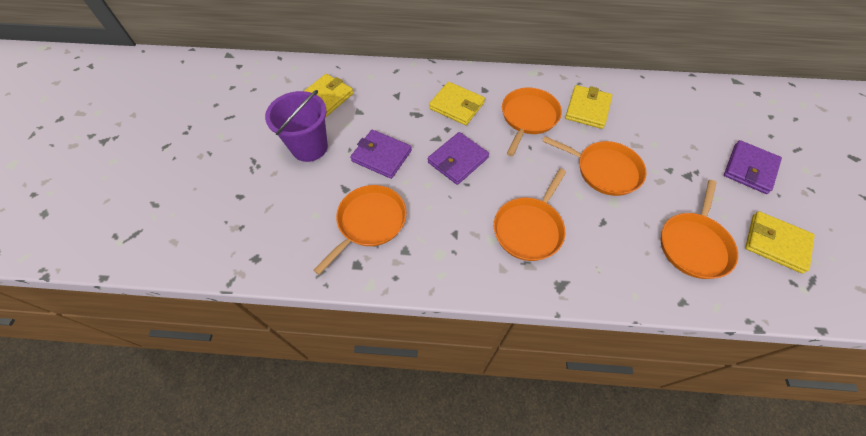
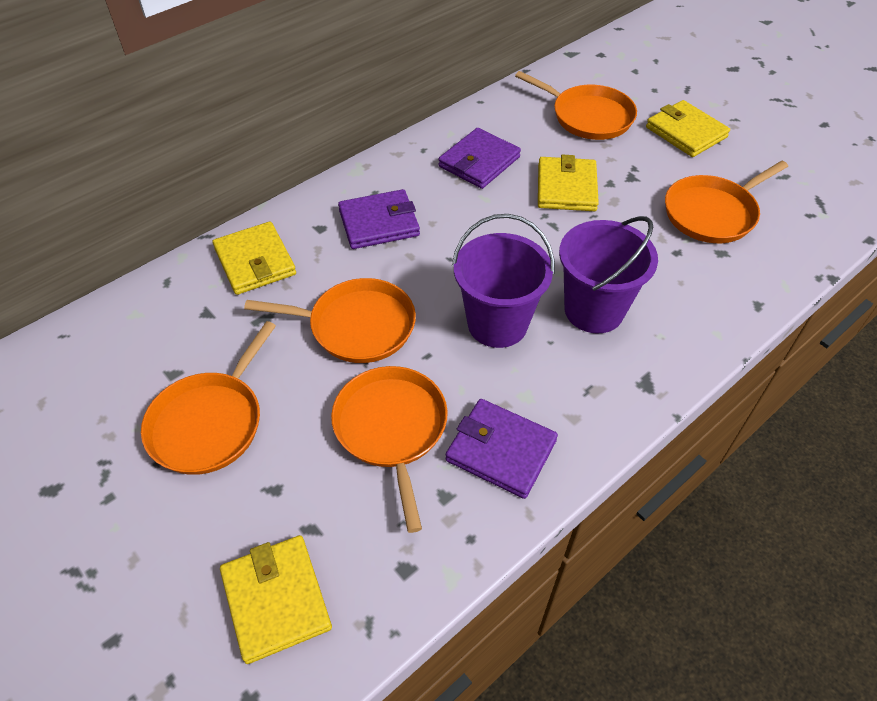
purple bucket: [265,90,328,162] = 1 -> [452,214,555,348] [559,216,658,333] = 2

